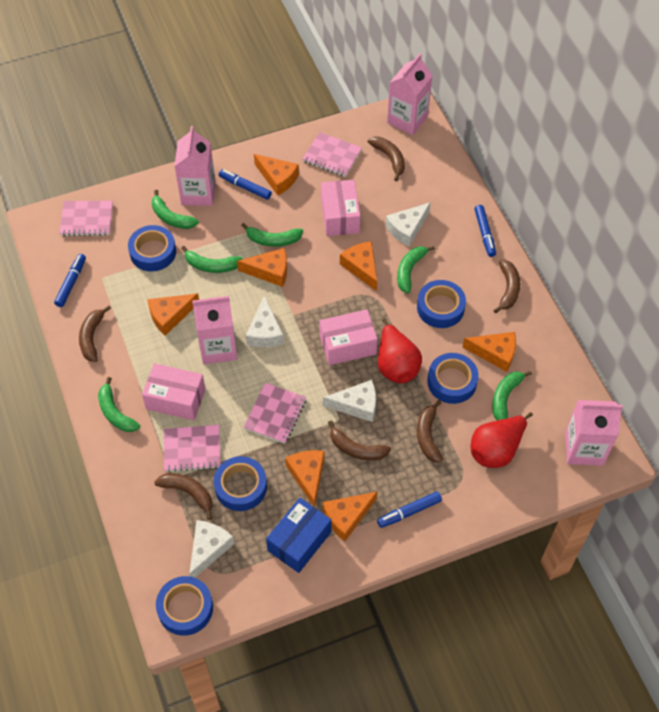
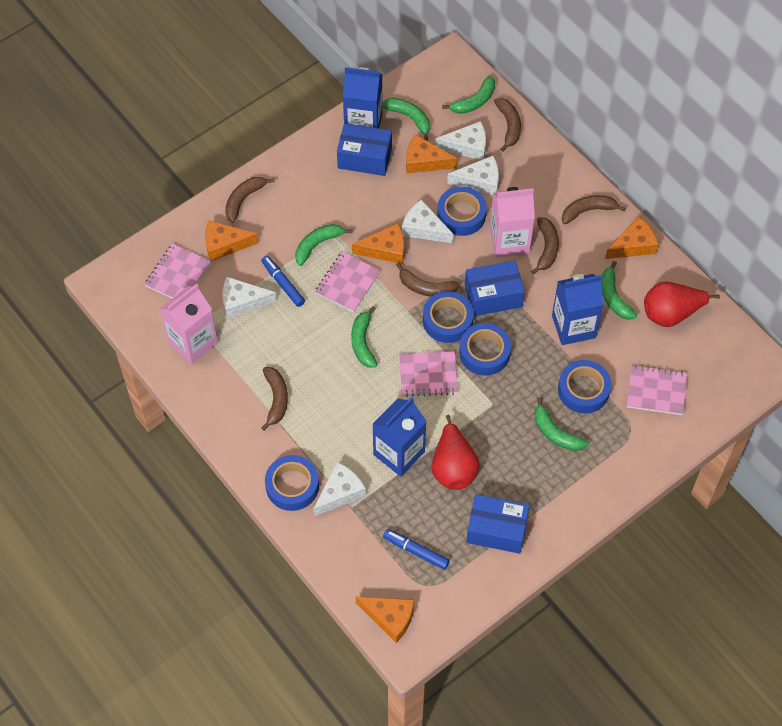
blue box: [266,498,331,573] = 1 -> [337,123,392,176] [465,261,525,316] [466,494,530,554] = 3
blue carton: none = 0 -> [343,67,383,128] [372,397,427,477] [552,274,604,345] = 3
blue marker: [54,254,86,307] [219,169,272,200] [377,491,442,528] [474,205,496,257] = 4 -> [261,256,305,307] [383,529,450,570] = 2
orange cheese: [147,293,199,336] [237,248,287,287] [254,154,299,195] [285,450,324,507] [323,491,378,541] [340,241,377,291] [463,332,516,372] = 7 -> [205,220,259,261] [352,223,404,264] [356,597,414,643] [406,134,457,173] [605,216,659,259] = 5
pink box: [142,363,206,420] [320,310,377,365] [321,180,360,236] = 3 -> none = 0
pink carton: [174,126,216,206] [192,296,237,364] [387,53,433,135] [565,400,623,466] = 4 -> [160,284,218,364] [490,187,535,258] = 2
white cheese: [189,520,234,578] [246,296,284,347] [323,380,376,422] [385,202,431,247] = 4 -> [222,277,277,319] [313,462,366,516] [402,199,453,243] [435,121,486,160] [447,156,499,195] = 5

